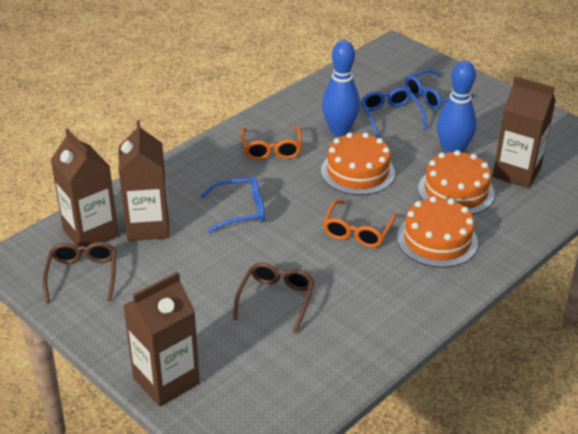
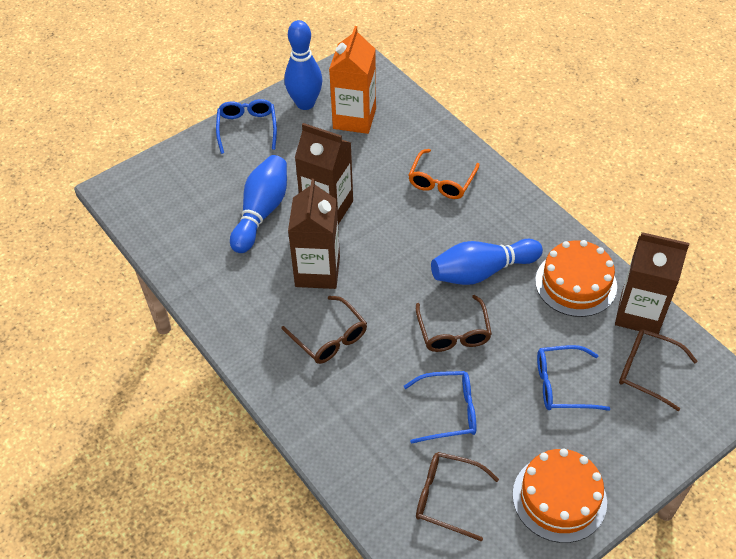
blue bowling pin: [322,40,360,136] [437,60,477,153] = 2 -> [230,155,287,253] [284,20,323,110] [431,239,543,285] = 3
brown carton: [51,129,119,252] [119,121,169,241] [123,271,200,407] [493,77,556,188] = 4 -> [288,179,340,289] [295,123,353,224] [615,232,689,334] = 3
brown glasses: [43,242,116,303] [233,262,315,333] = 2 -> [281,296,367,364] [416,295,492,352] [416,452,499,542] [619,329,697,411] = 4
orange cake: [321,132,395,195] [397,196,478,268] [418,150,495,215] = 3 -> [512,449,607,543] [535,240,617,317] = 2
orange carton: none = 0 -> [329,26,376,134] = 1
orange glasses: [241,126,302,160] [323,200,397,248] = 2 -> [408,149,480,199] = 1

